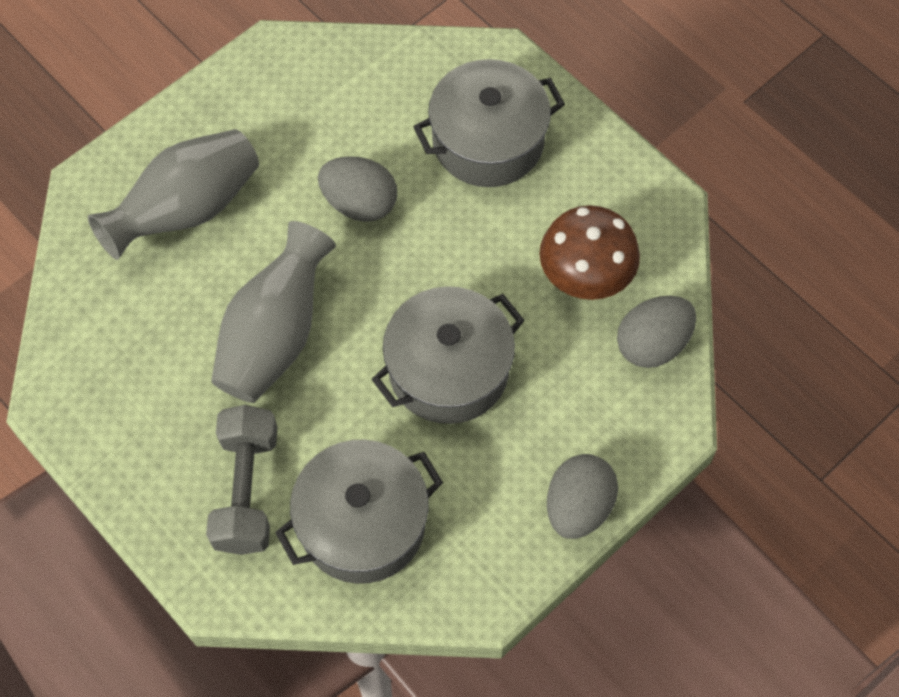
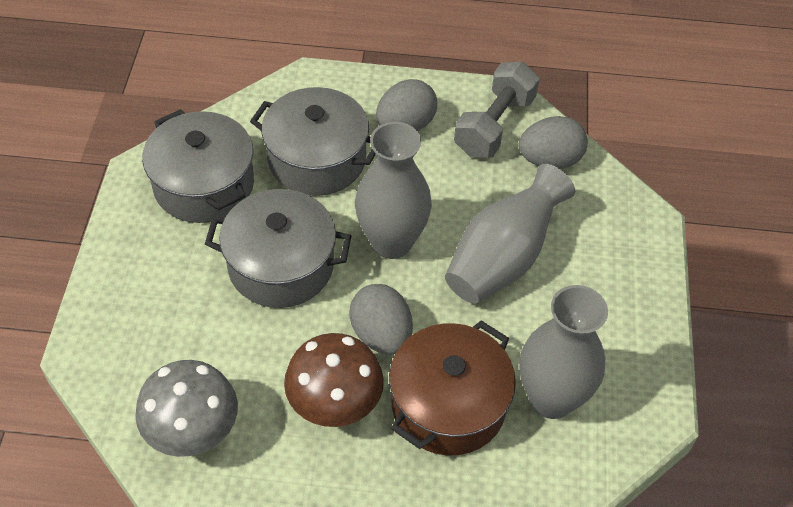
brown pot: none = 0 -> [389,320,516,456] = 1
grey mushroom: none = 0 -> [135,360,238,457] = 1
grey vase: [88,129,259,260] [211,221,336,403] = 2 -> [355,122,432,259] [445,164,575,304] [520,285,608,419] = 3

